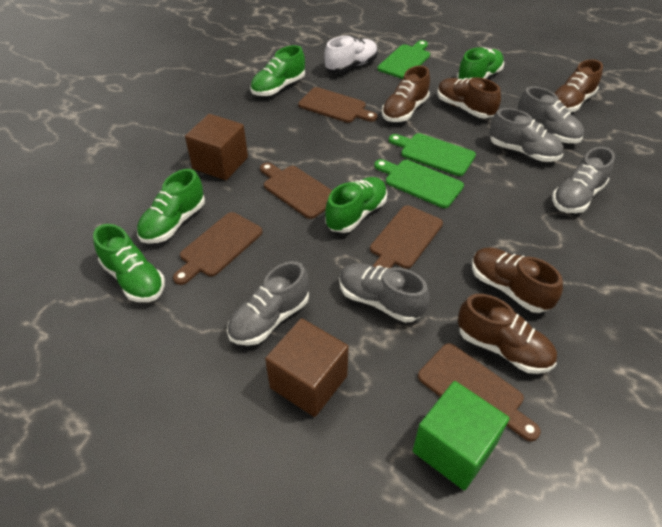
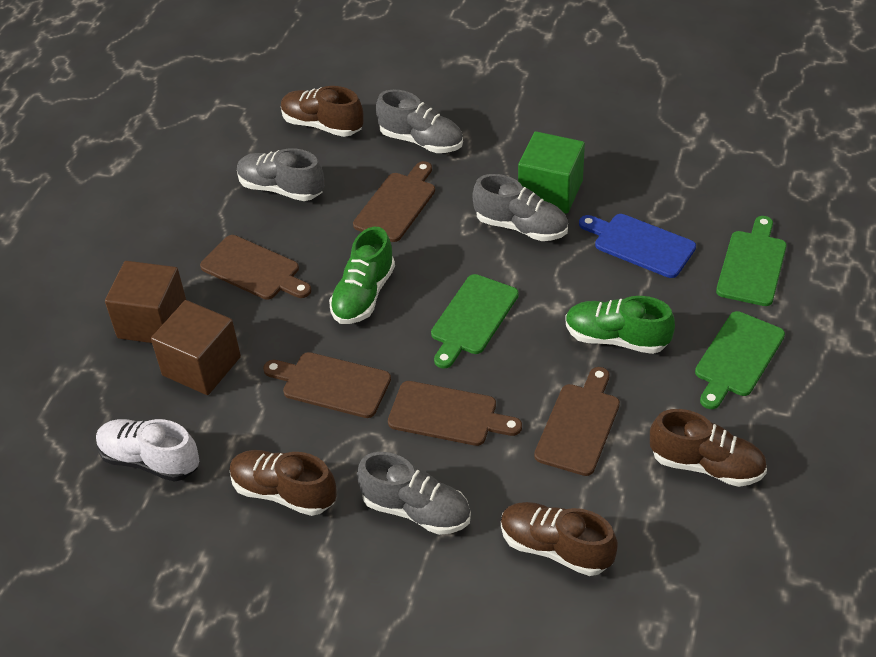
blue cutting board: none = 0 -> [579,214,696,278] = 1
brown shoe: [382,66,430,122] [437,77,501,118] [458,294,557,374] [472,247,563,313] [554,59,603,112] = 5 -> [229,450,337,516] [281,86,364,137] [501,502,618,576] [650,409,767,487] = 4
green shoe: [93,224,165,302] [137,169,205,244] [250,45,305,96] [325,177,387,233] [457,47,504,79] = 5 -> [329,227,395,324] [565,296,675,354] = 2
grey shoe: [227,261,309,346] [339,263,430,323] [489,108,563,162] [517,86,584,143] [552,147,615,213] = 5 -> [237,148,324,201] [357,452,471,535] [376,90,463,153] [472,174,568,241] = 4

